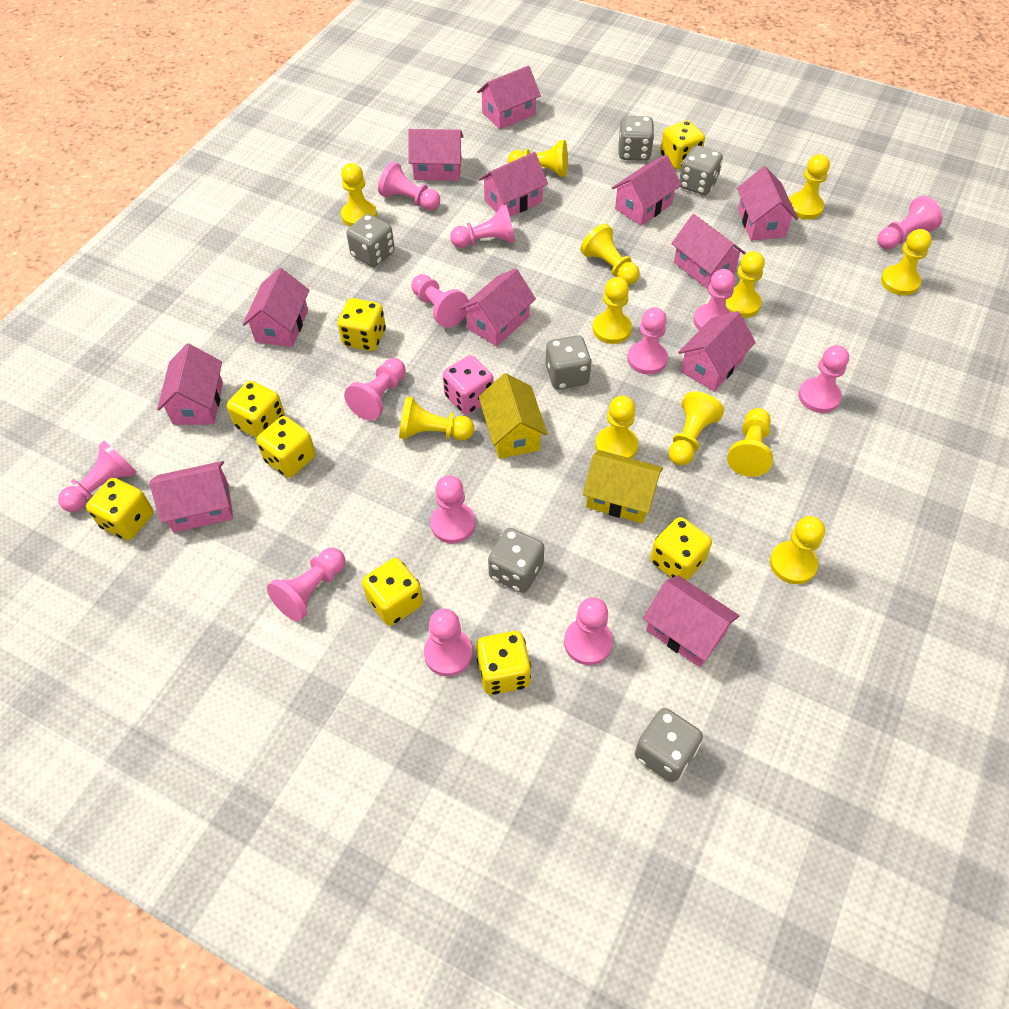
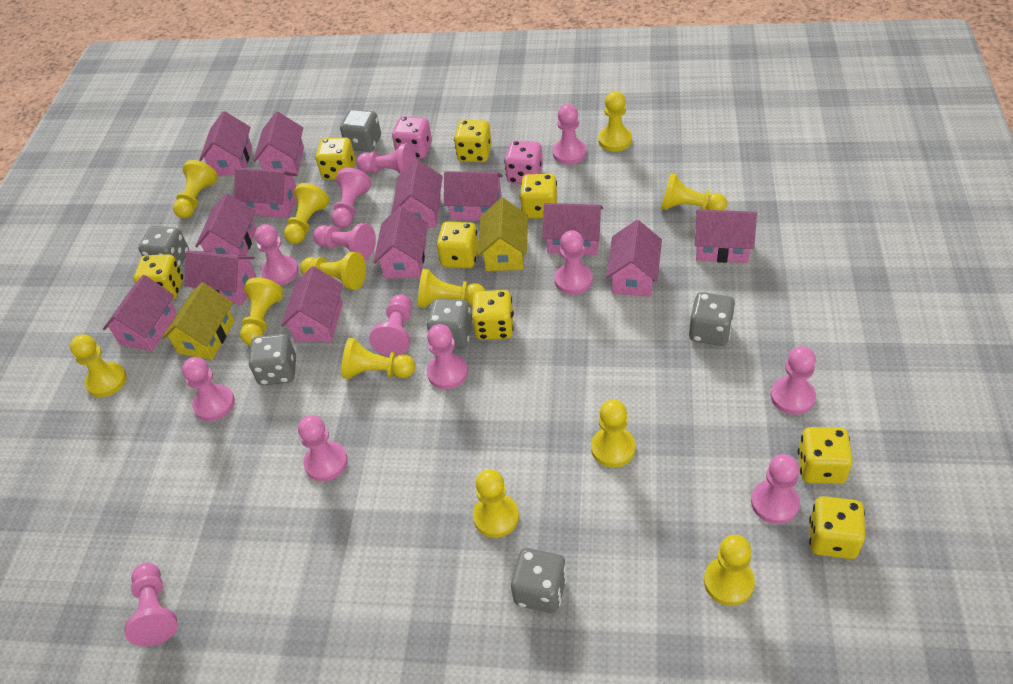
pink dice: [442,355,494,415] = 1 -> [392,116,432,159] [504,141,543,184] = 2
pink house: [149,461,233,533] [157,344,223,425] [243,268,309,347] [408,129,463,181] [460,268,536,346] [477,66,541,129] [479,152,548,217] [612,155,681,226] [643,575,739,667] [671,214,746,289] [678,311,756,391] [737,166,798,241] = 12 -> [103,275,177,351] [184,251,257,305] [195,193,256,256] [199,111,252,176] [234,168,298,218] [253,112,304,174] [281,266,343,342] [373,206,428,278] [391,159,443,228] [444,171,503,221] [542,203,603,255] [606,220,662,297] [695,209,757,263] = 13

